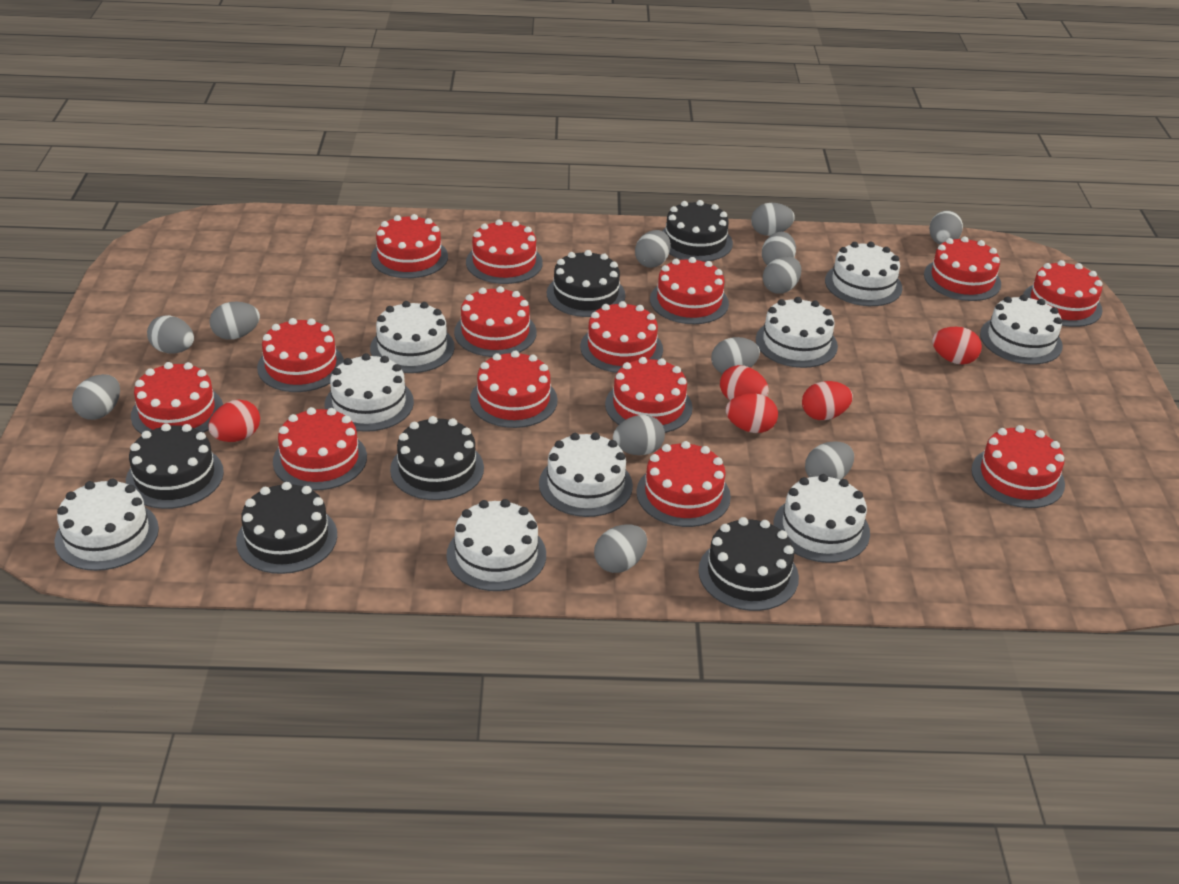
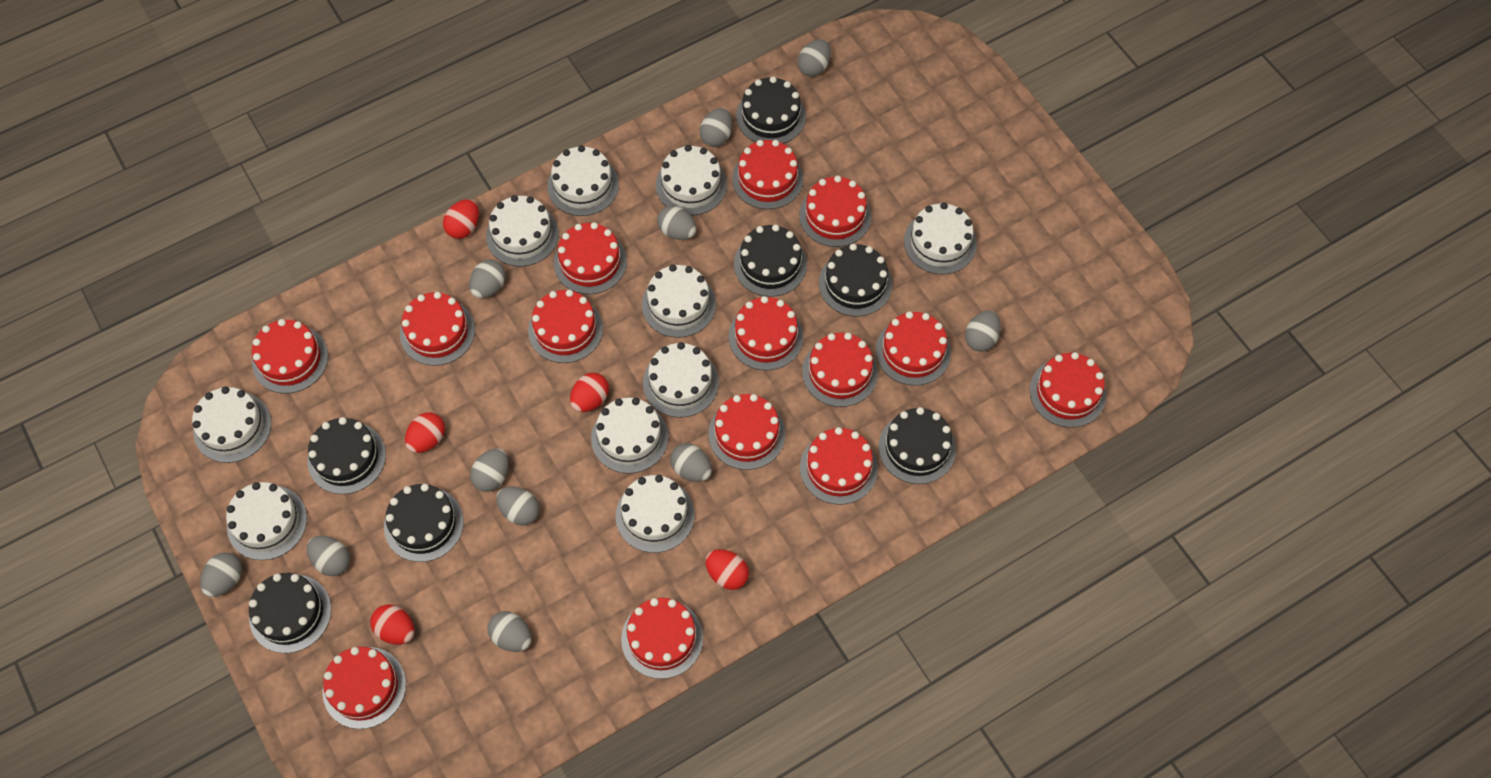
black cake: [126,423,224,509] [236,482,337,574] [390,416,484,500] [547,250,626,317] [662,200,733,262] [698,517,799,611] = 6 -> [249,573,331,653] [307,417,386,494] [384,484,464,562] [734,224,807,297] [736,76,806,144] [819,244,892,316] [878,407,956,484] = 7
grey egg: [72,374,120,420] [147,315,194,354] [210,302,260,340] [594,524,647,573] [613,415,665,455] [635,230,671,268] [711,337,760,374] [751,203,795,236] [762,232,796,265] [763,256,801,294] [805,441,854,480] [929,211,963,245] = 12 -> [200,552,242,597] [307,536,350,576] [469,260,506,299] [470,448,509,492] [488,611,532,652] [496,486,540,526] [657,205,696,240] [670,443,712,482] [700,108,732,147] [798,39,831,77] [965,310,1001,352] = 11
white cake: [54,479,159,571] [325,353,414,432] [370,301,455,373] [446,499,546,591] [539,432,633,517] [756,297,838,368] [773,474,870,563] [825,242,903,306] [980,295,1063,364] = 9 -> [192,386,271,463] [226,482,307,560] [486,195,559,267] [547,145,619,216] [591,398,668,474] [616,475,695,553] [642,265,716,338] [643,342,719,418] [656,145,727,216] [904,202,977,274] = 10

